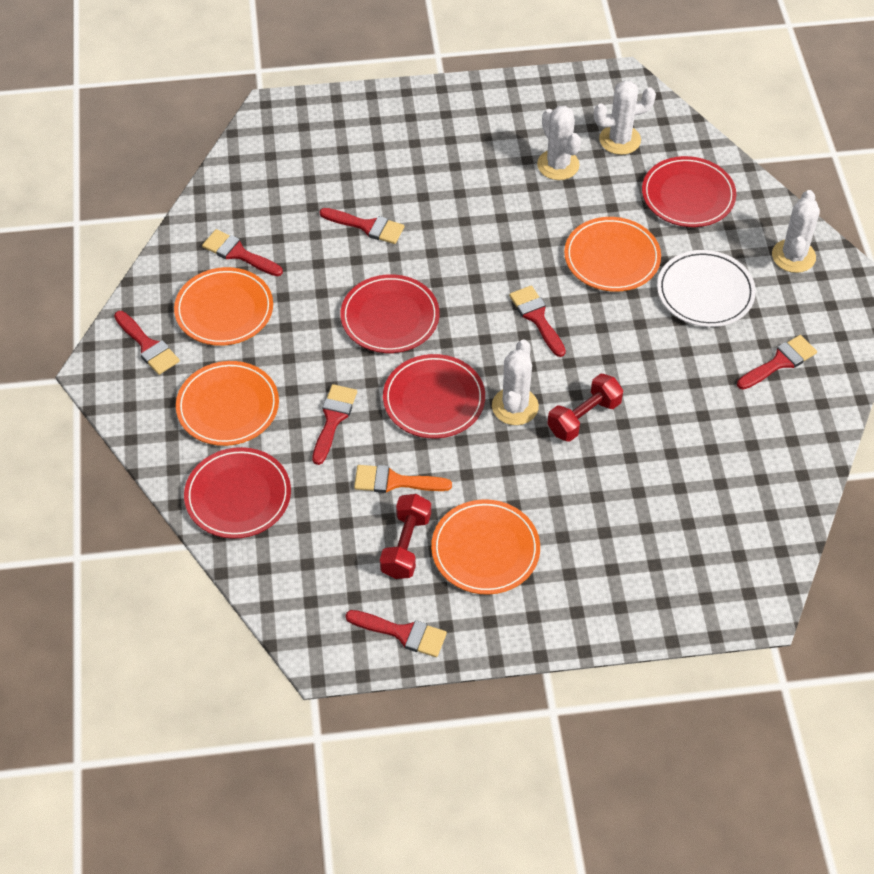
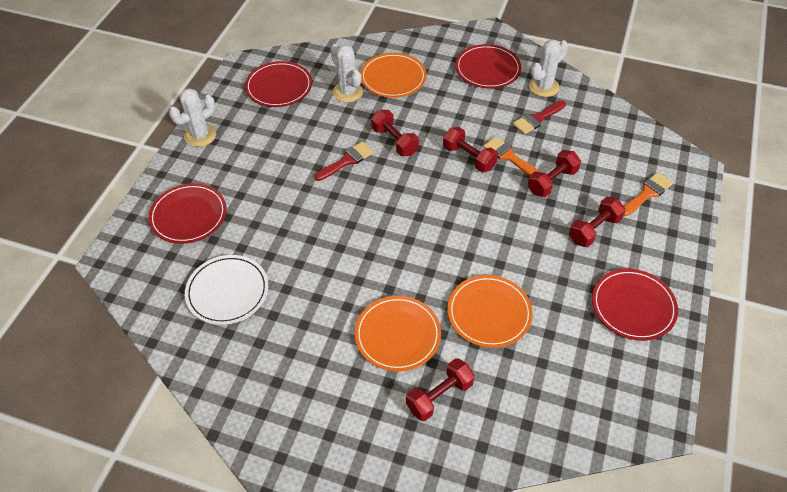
orange brush: [354,465,452,493] = 1 -> [483,136,540,175] [624,172,673,216] = 2
orange plate: [174,267,273,346] [176,361,279,446] [431,499,540,595] [564,217,661,292] = 4 -> [355,296,441,371] [360,53,427,98] [447,275,533,348] = 3
red brush: [114,311,180,375] [202,229,283,276] [312,384,357,465] [319,208,404,244] [345,610,447,657] [509,285,566,357] [737,335,817,390] = 7 -> [315,141,374,181] [513,101,566,134] = 2
red dumbbell: [380,494,431,579] [547,374,623,442] = 2 -> [371,110,419,156] [406,358,475,421] [443,127,498,172] [528,150,581,197] [569,197,626,247] = 5
white cactus: [492,339,539,425] [537,106,581,180] [594,80,656,155] [772,190,820,273] = 4 -> [169,88,216,147] [331,44,363,103] [529,39,568,97] = 3

